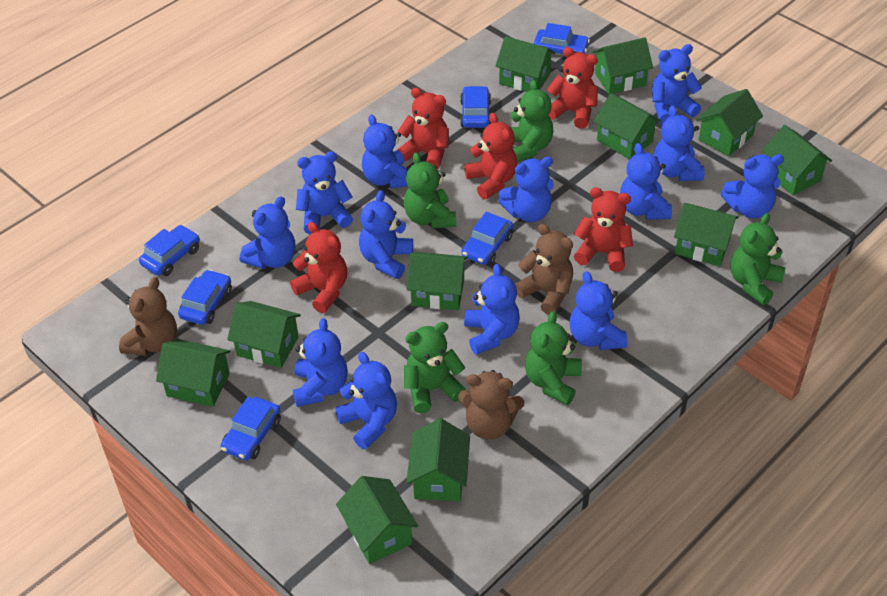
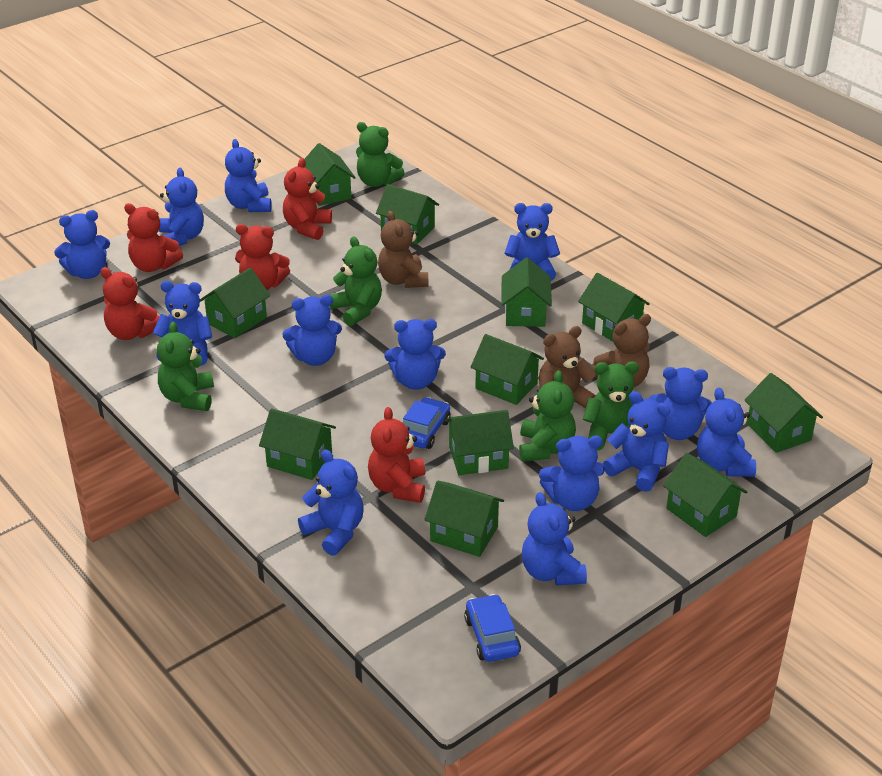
blue car: [139,225,200,276] [178,269,232,325] [221,397,281,460] [460,86,491,128] [462,212,513,265] [534,23,590,54] = 6 -> [403,397,451,449] [464,594,521,662] = 2

